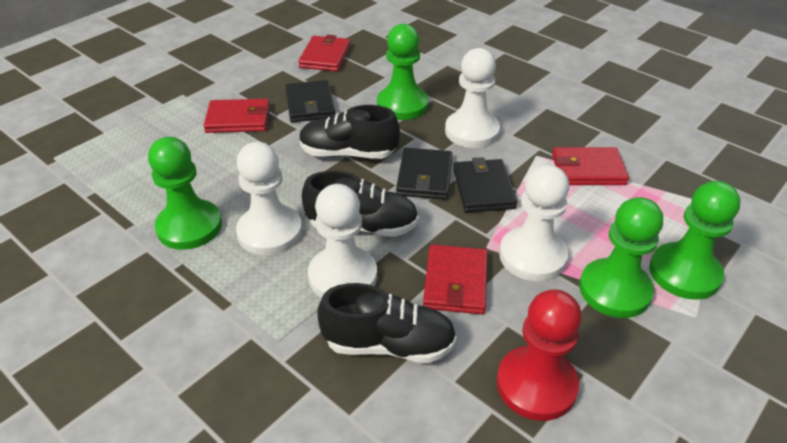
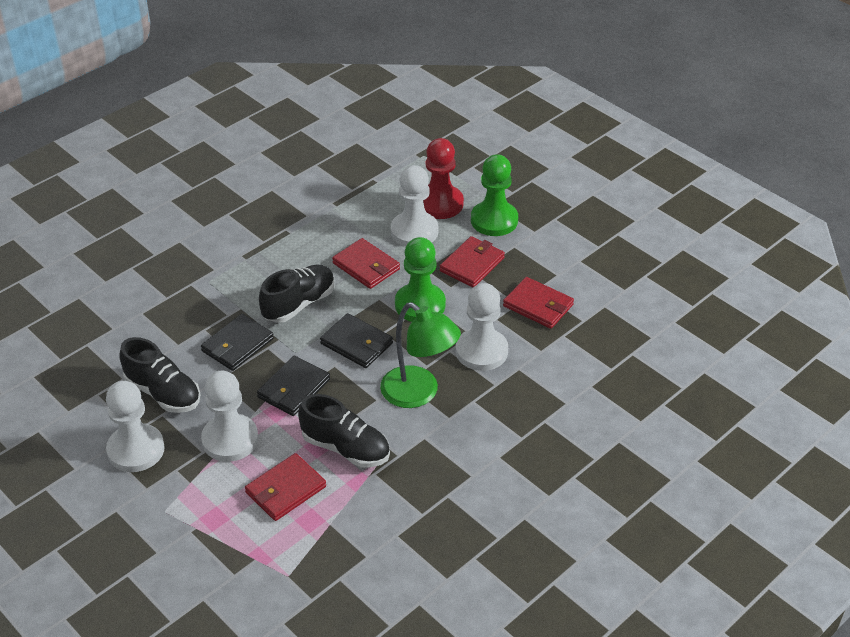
green lamp: none = 0 -> [380,302,461,408] = 1
green pawn: [148,137,222,250] [377,24,429,120] [579,197,663,318] [649,181,740,300] = 4 -> [395,237,446,322] [471,154,518,236] = 2

